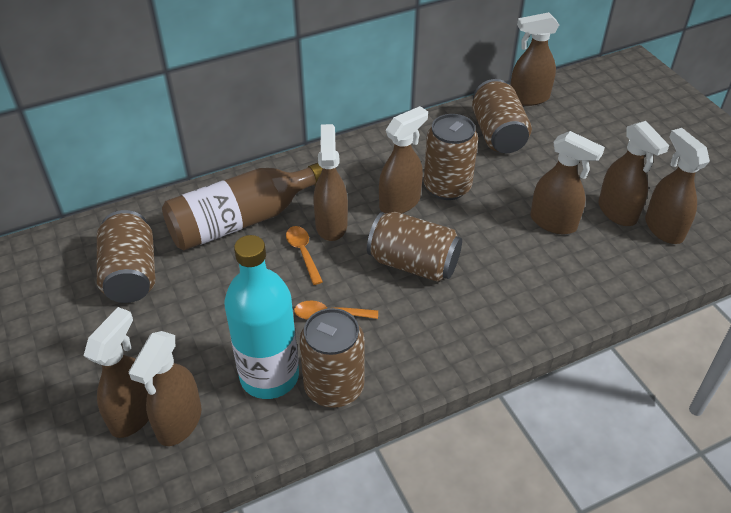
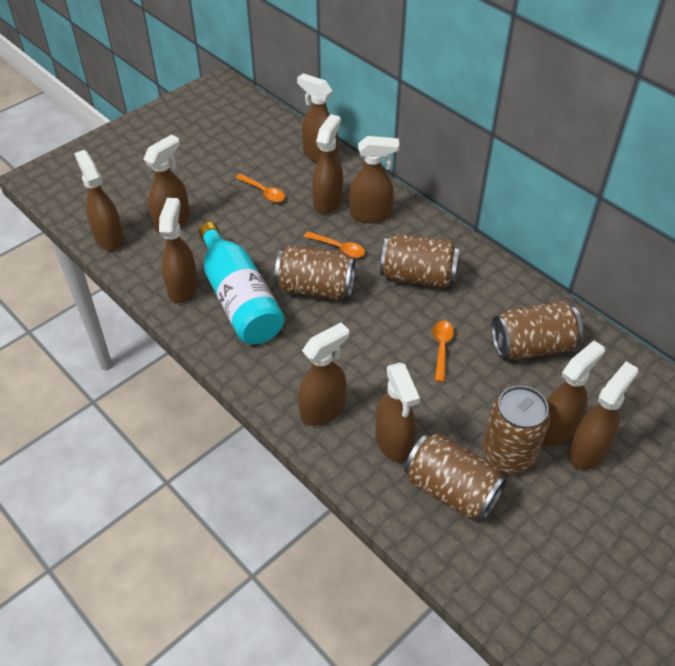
brown bottle: [162,163,322,251] = 1 -> none = 0
brown spray bottle: [84,307,149,438] [129,331,202,446] [313,124,348,241] [379,106,428,214] [510,12,559,106] [530,131,605,234] [598,121,669,226] [645,128,710,244] = 8 -> [74,150,124,251] [143,135,190,233] [159,198,198,304] [297,73,338,163] [298,322,349,426] [312,114,343,214] [349,136,399,223] [376,363,420,462] [543,340,605,446] [568,361,638,470] = 10
orange spoon: [286,226,323,285] [294,301,378,319] = 2 -> [235,174,285,202] [304,231,365,258] [433,321,454,382] = 3

